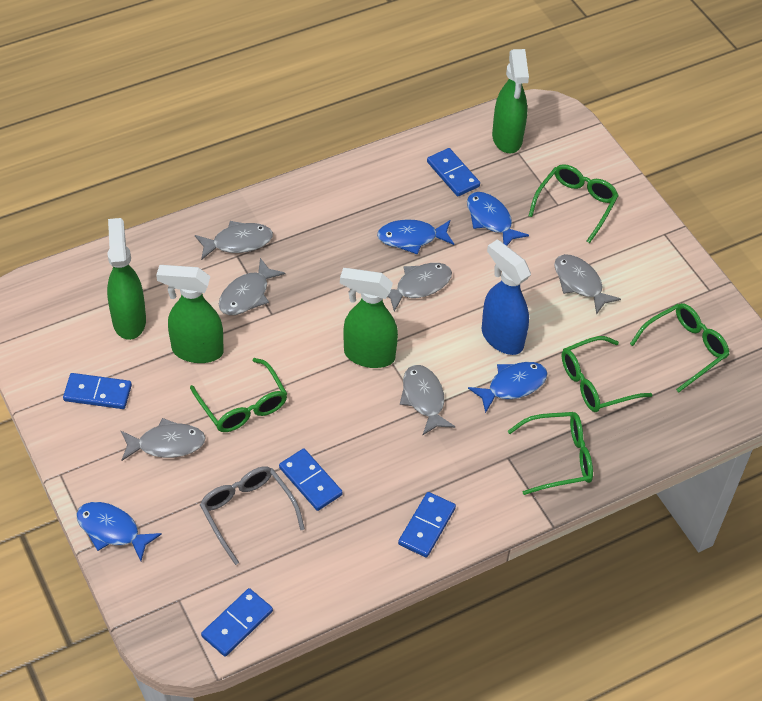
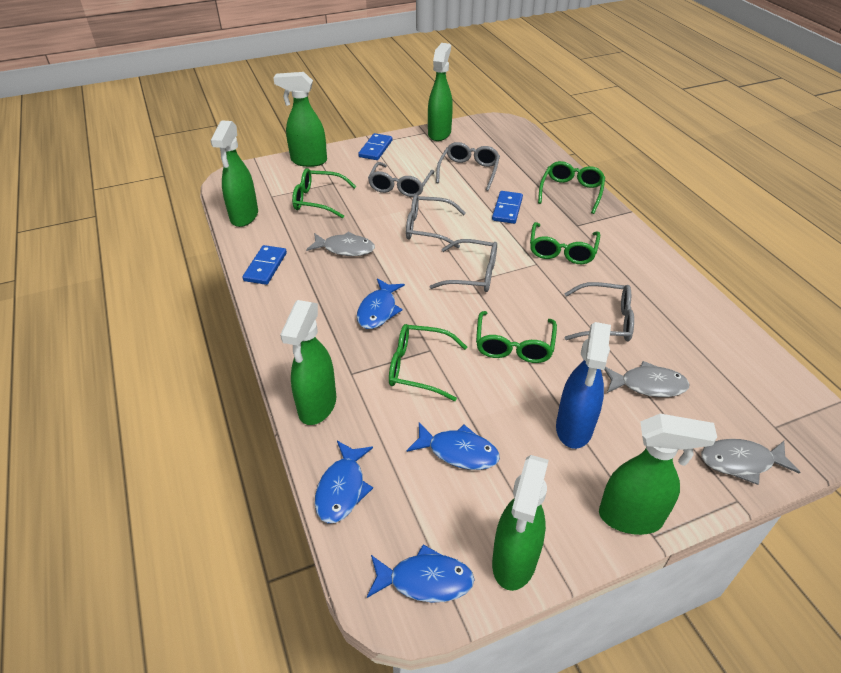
blue domino: [63,373,132,409] [201,588,273,657] [279,449,343,511] [398,492,456,557] [427,148,480,196] = 5 -> [242,245,287,285] [358,133,392,160] [492,191,523,224] = 3
green spray bottle: [107,218,146,340] [156,265,224,363] [340,268,398,368] [492,49,529,153] = 4 -> [210,120,258,227] [274,72,327,167] [280,300,336,425] [428,43,453,141] [492,455,549,591] [599,414,717,535] = 6
grey fish: [121,418,206,461] [195,221,273,260] [219,258,285,315] [387,263,452,312] [400,365,455,435] [554,254,621,315] = 6 -> [306,232,375,256] [604,361,690,397] [701,439,800,485] = 3
grey glasses: [200,466,305,565] = 1 -> [368,162,434,197] [406,194,466,248] [430,239,497,292] [436,142,500,191] [564,282,634,342] = 5

